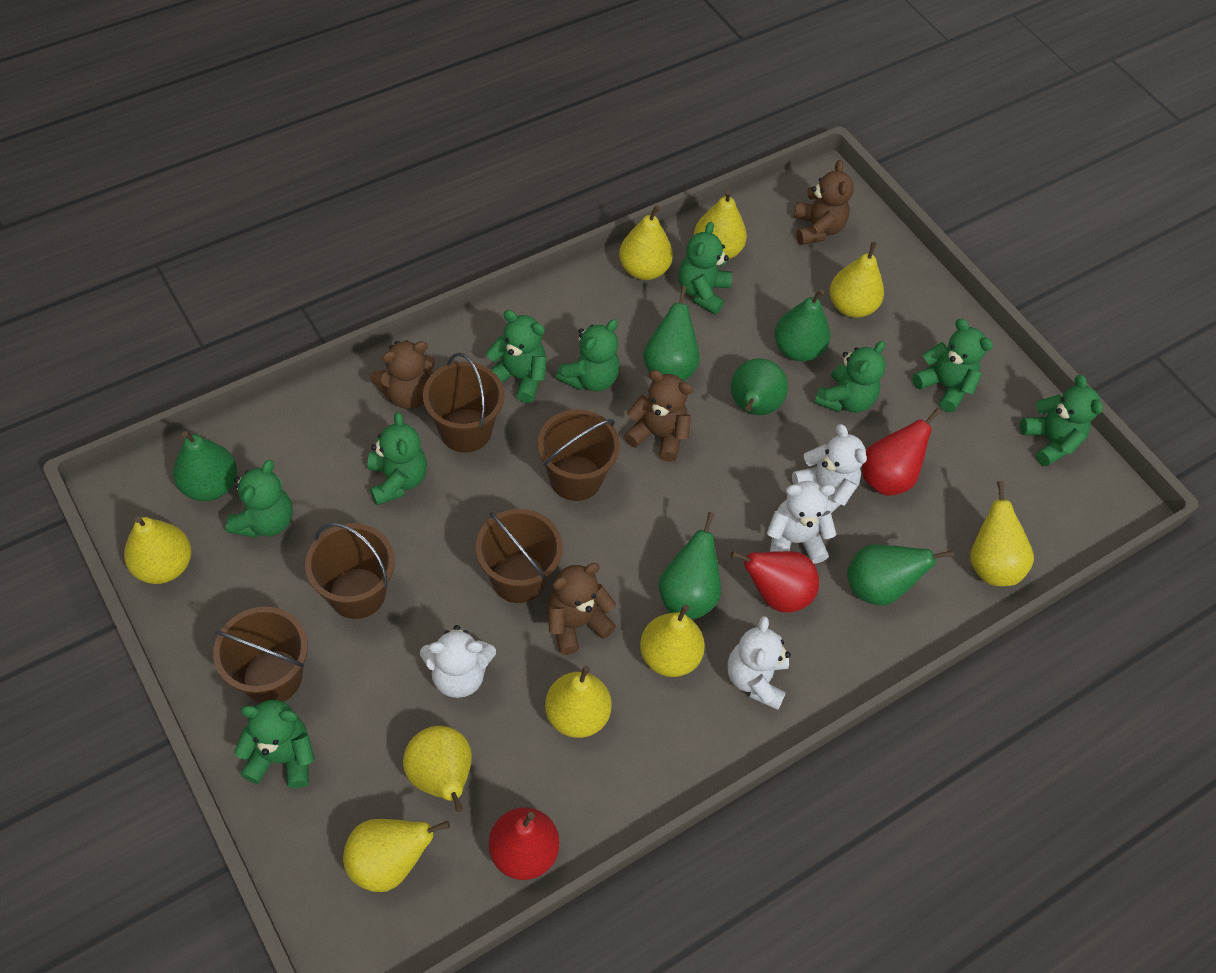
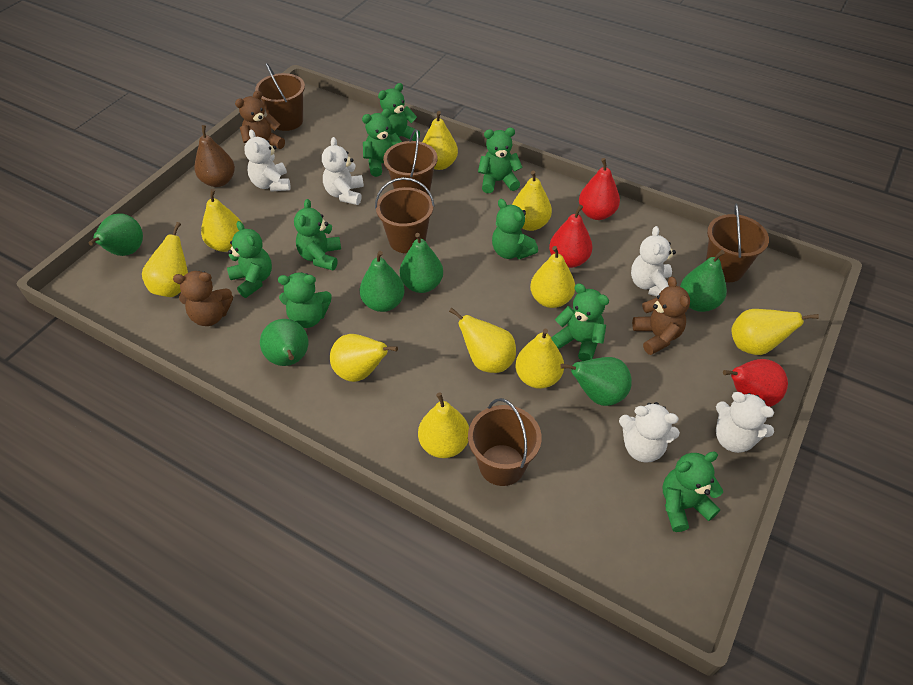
brown pear: none = 0 -> [194,125,235,187] = 1
brown teddy bear: [370,340,435,409] [548,563,616,655] [624,370,693,462] [794,160,854,245] = 4 -> [173,271,233,326] [235,91,285,149] [632,277,690,355] = 3
white teddy bear: [420,625,496,698] [728,616,791,710] [766,481,837,564] [792,424,867,513] = 4 -> [244,129,290,192] [322,137,364,205] [619,402,680,463] [631,226,676,296] [716,392,774,453] = 5
yellow pear: [124,516,191,584] [343,819,450,892] [403,726,472,812] [545,666,612,738] [619,205,673,280] [640,605,705,677] [694,190,747,260] [830,242,884,318] [970,481,1034,586] = 9 -> [142,222,188,297] [201,189,241,252] [330,334,398,382] [418,393,469,458] [423,111,458,170] [449,308,516,373] [512,171,552,231] [515,328,564,389] [530,246,575,308] [731,309,819,355] = 10

